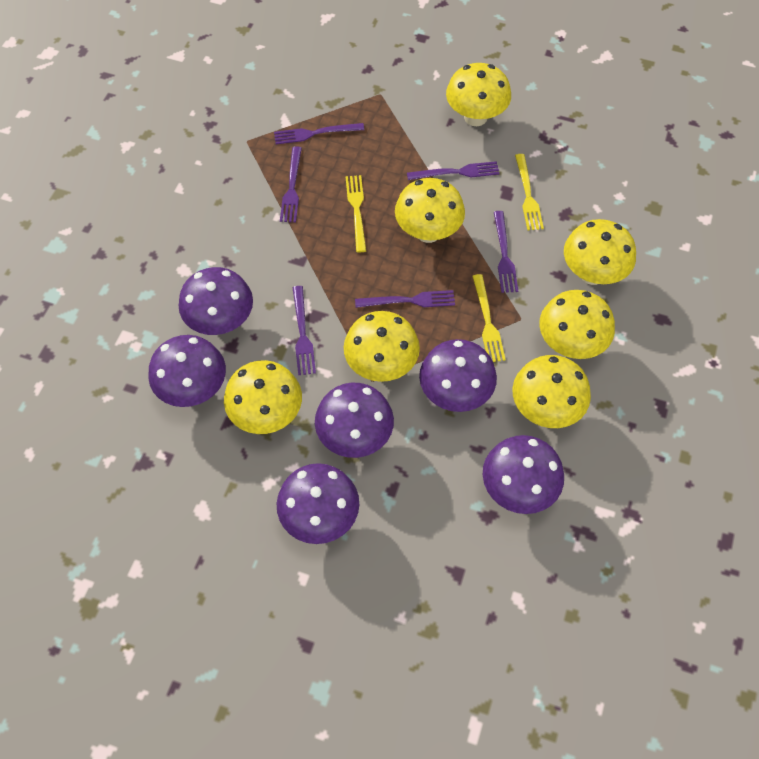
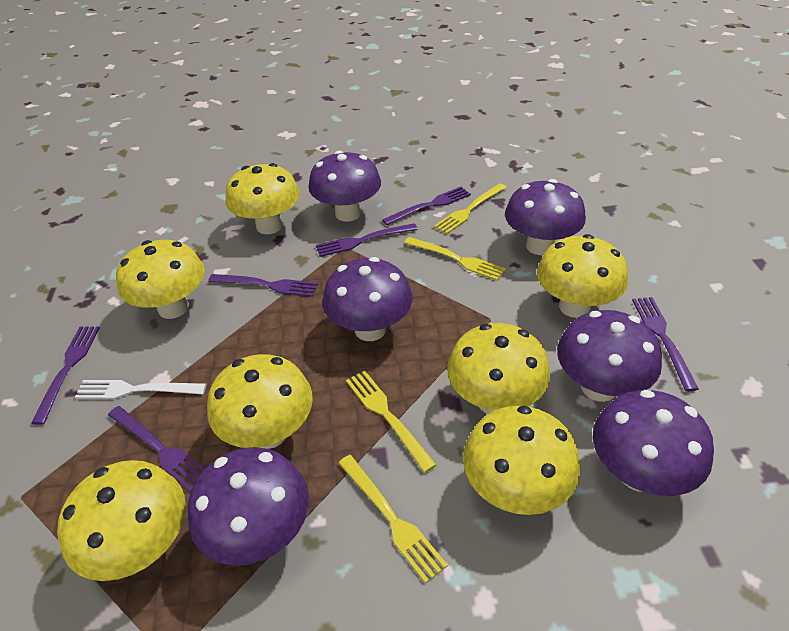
white fork: none = 0 -> [75,380,207,399] = 1
yellow fork: [345,175,366,253] [472,274,506,362] [515,154,544,230] = 3 -> [339,455,448,583] [346,371,436,473] [404,237,506,281] [434,183,507,234] = 4

